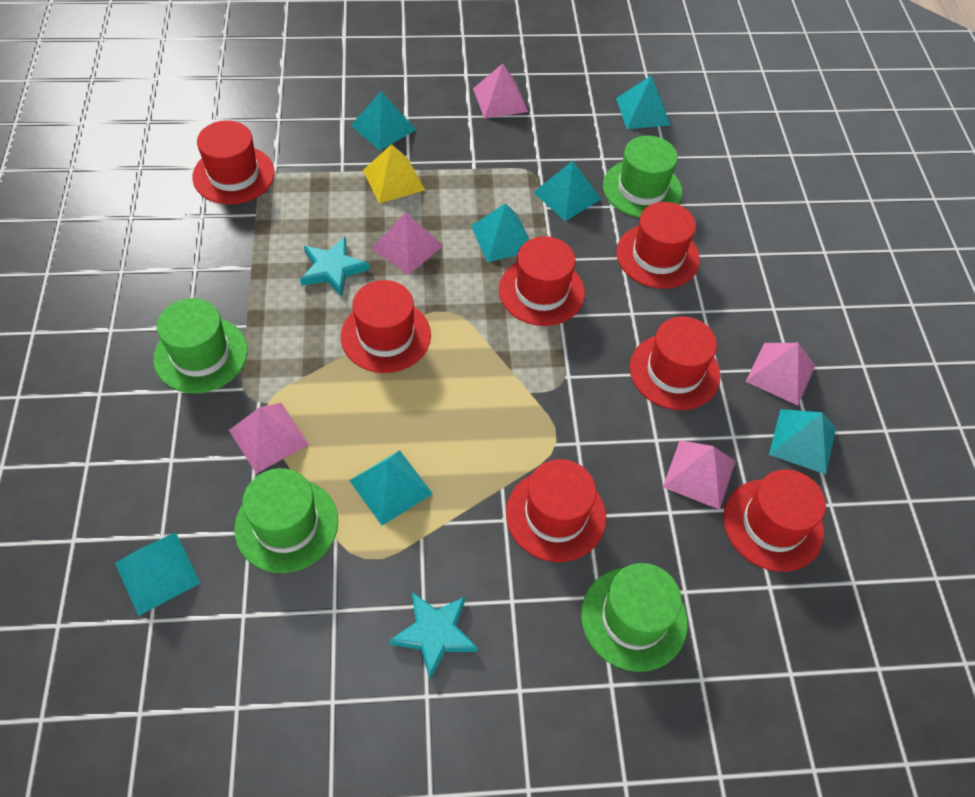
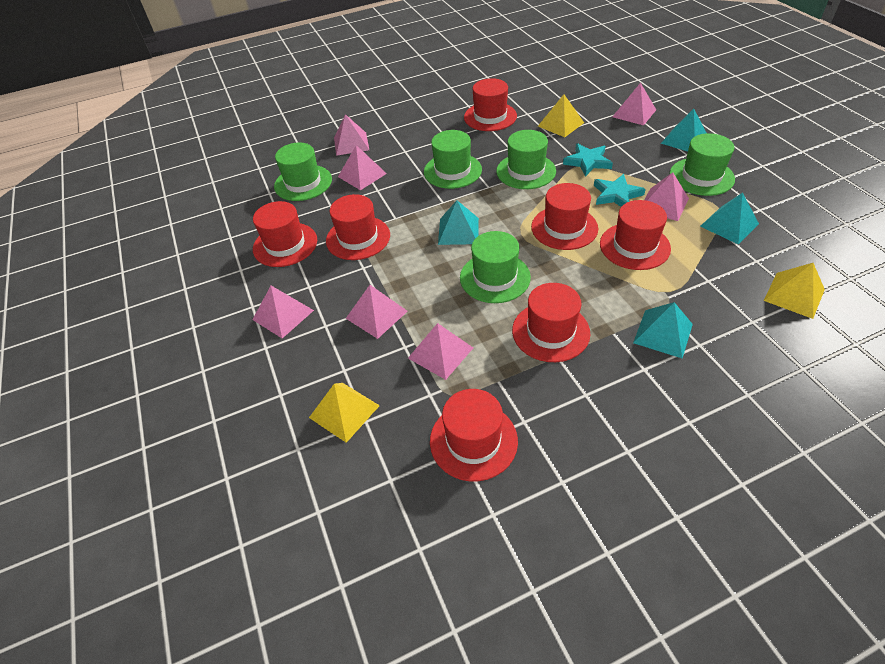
green hat: [153,298,248,393] [234,468,338,573] [581,563,688,672] [603,136,682,218] = 4 -> [274,143,332,201] [424,130,482,189] [460,231,531,303] [496,130,556,189] [670,133,735,196] = 5
pink pyramid: [229,403,309,473] [371,212,443,275] [473,63,528,119] [663,440,735,510] [745,343,815,405] = 5 -> [252,286,314,338] [334,114,369,156] [338,145,387,190] [346,285,408,339] [408,323,473,380] [612,83,656,126] [644,172,689,221] = 7
turquoise pyramid: [115,532,200,616] [349,450,433,525] [351,91,416,151] [471,203,530,263] [533,161,601,221] [616,75,671,129] [769,409,836,474] = 7 -> [438,200,479,245] [633,302,693,358] [661,108,706,151] [700,192,759,244] = 4
yellow pyramid: [363,144,425,203] = 1 -> [309,383,380,443] [538,94,584,137] [764,263,825,319] = 3

